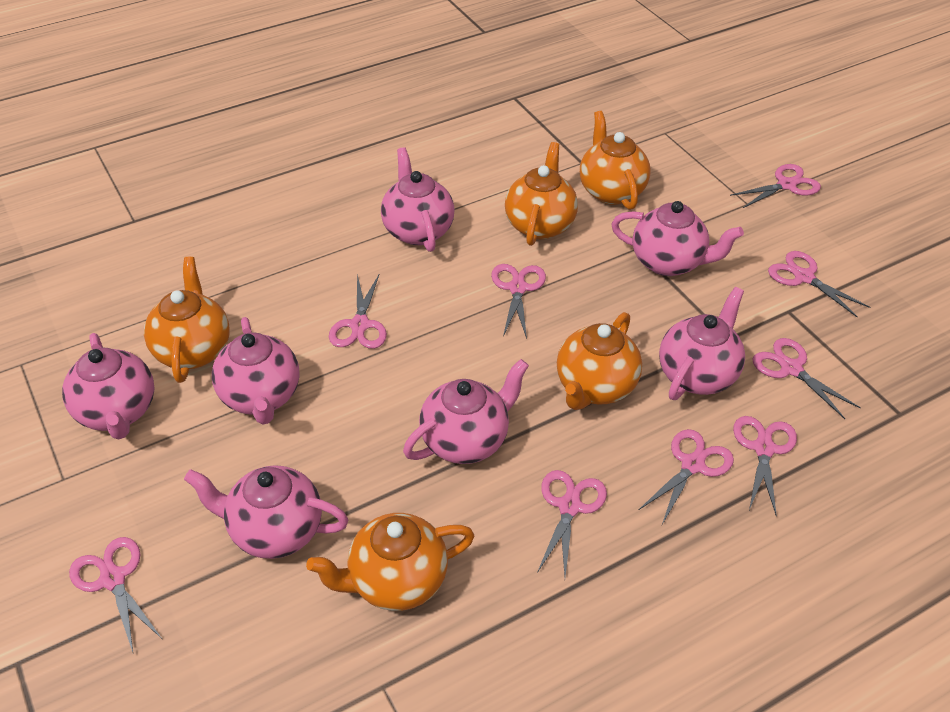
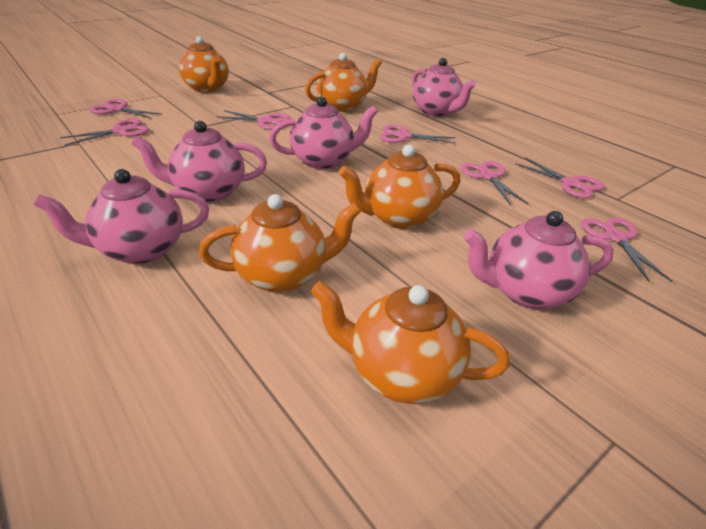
pink scissors: [69,537,161,652] [329,274,387,349] [491,264,546,339] [537,470,607,577] [639,429,734,524] [730,164,821,208] [733,416,797,517] [752,338,861,419] [768,251,870,318] = 9 -> [60,119,149,146] [89,99,163,119] [216,110,291,130] [380,125,456,144] [460,161,529,206] [515,158,604,198] [580,217,673,282] = 7
pink teapot: [62,333,154,440] [184,465,348,559] [212,317,300,424] [381,147,455,252] [403,359,529,464] [611,201,744,276] [659,287,745,400] = 7 -> [34,169,209,264] [131,121,267,202] [269,96,378,169] [412,58,476,117] [463,211,614,309] = 5

